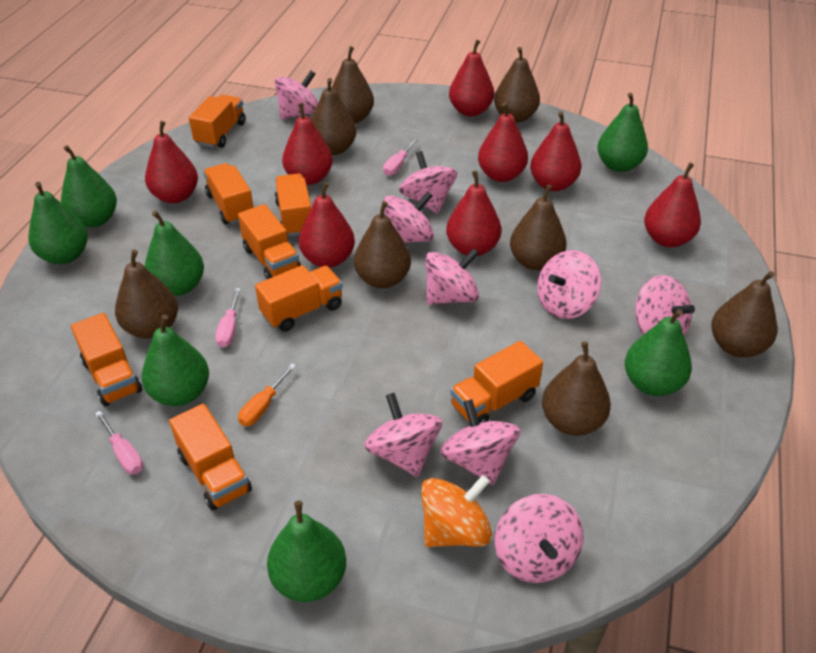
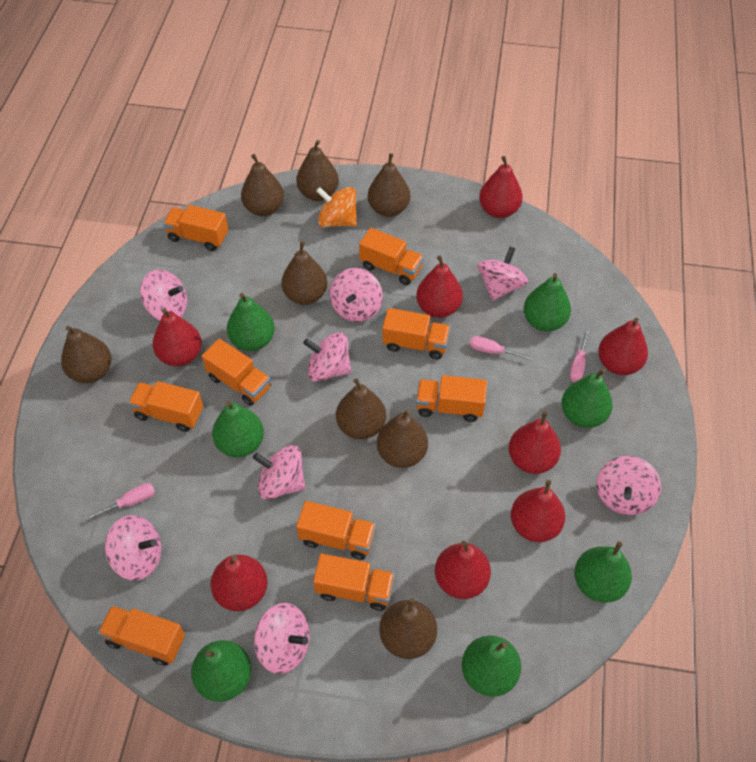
orange screwdriver: [238,363,296,426] = 1 -> none = 0
orange truck: [71,313,142,406] [169,404,252,511] [189,95,246,148] [203,163,254,224] [238,204,301,279] [255,265,343,332] [275,173,311,237] [450,341,543,423] = 8 -> [98,605,185,666] [128,381,203,432] [163,205,228,251] [202,339,271,406] [296,501,376,560] [313,554,395,611] [359,228,424,285] [382,308,450,359] [416,375,487,422] = 9
pink spinning top: [275,71,318,120] [364,393,442,477] [383,191,434,243] [399,151,457,214] [425,248,479,305] [440,399,520,485] [495,494,583,583] [537,250,601,319] [635,275,695,336] = 9 -> [105,515,161,581] [140,269,187,321] [253,445,306,500] [254,603,310,674] [303,332,351,382] [330,268,383,322] [477,246,528,301] [596,456,661,515] = 8

